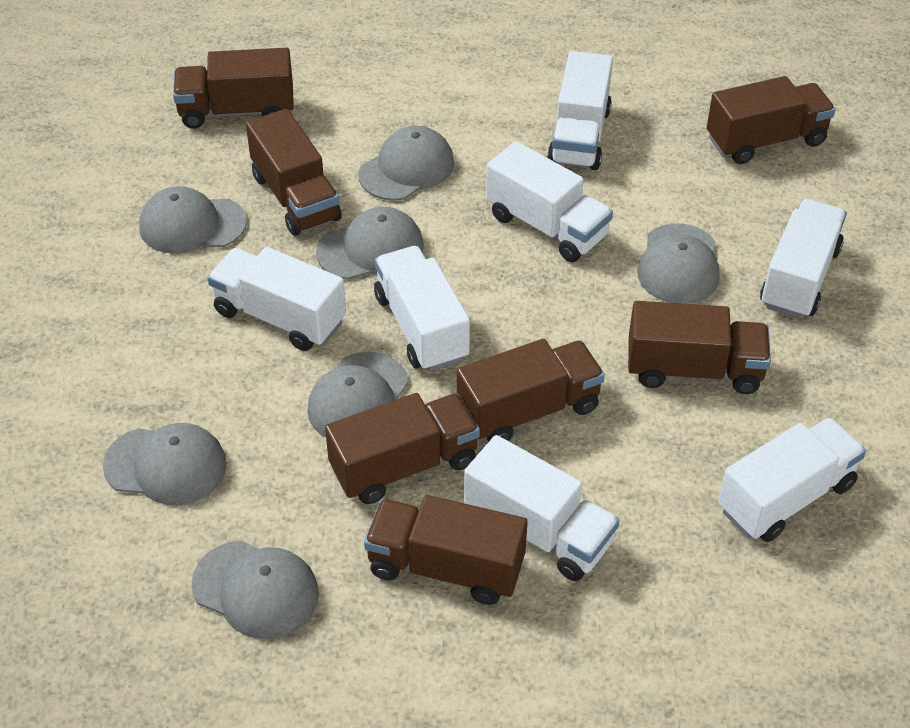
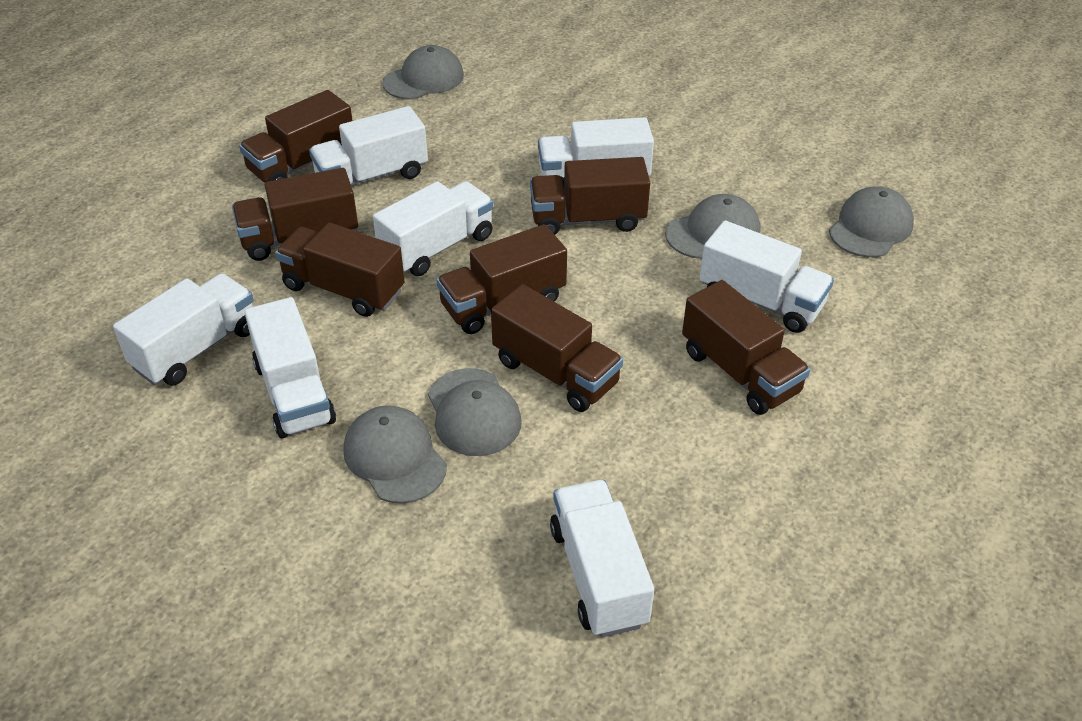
grey cap: [103,423,227,505] [139,186,247,254] [192,540,319,639] [307,352,409,438] [316,207,424,280] [358,126,454,201] [637,223,720,304] = 7 -> [343,405,447,504] [382,45,464,100] [428,368,522,456] [665,194,760,259] [829,186,914,257] = 5

